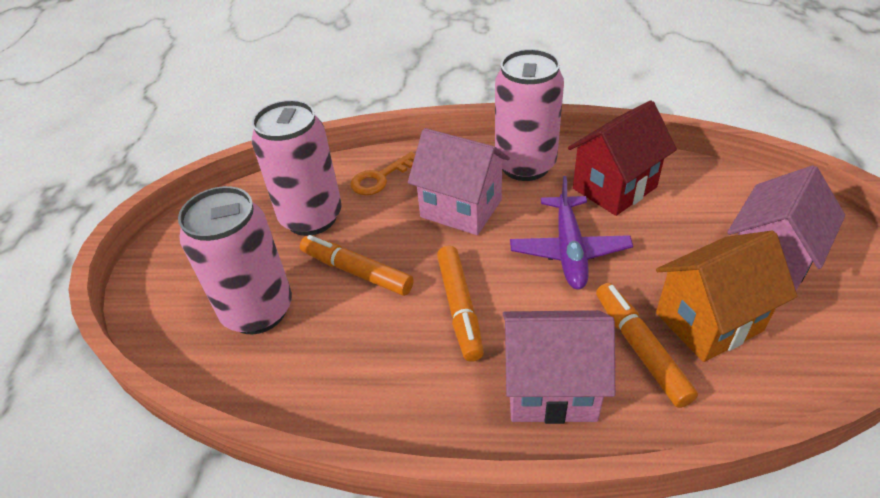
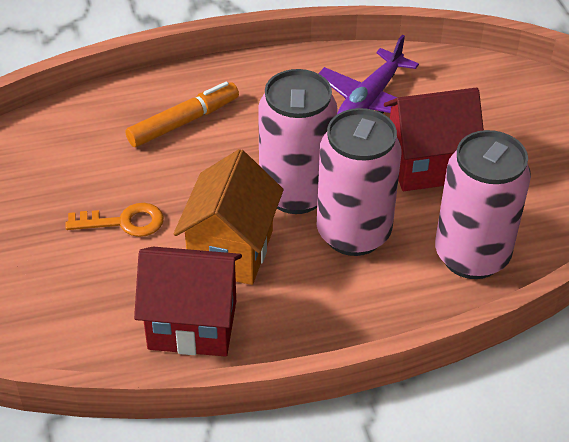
orange marker: [300,235,414,296] [437,246,484,362] [596,283,698,408] = 3 -> [125,81,239,147] = 1
pink house: [408,128,510,235] [503,310,615,424] [727,165,845,291] = 3 -> none = 0
red house: [568,100,677,216] = 1 -> [134,247,242,357] [384,88,484,191] = 2

